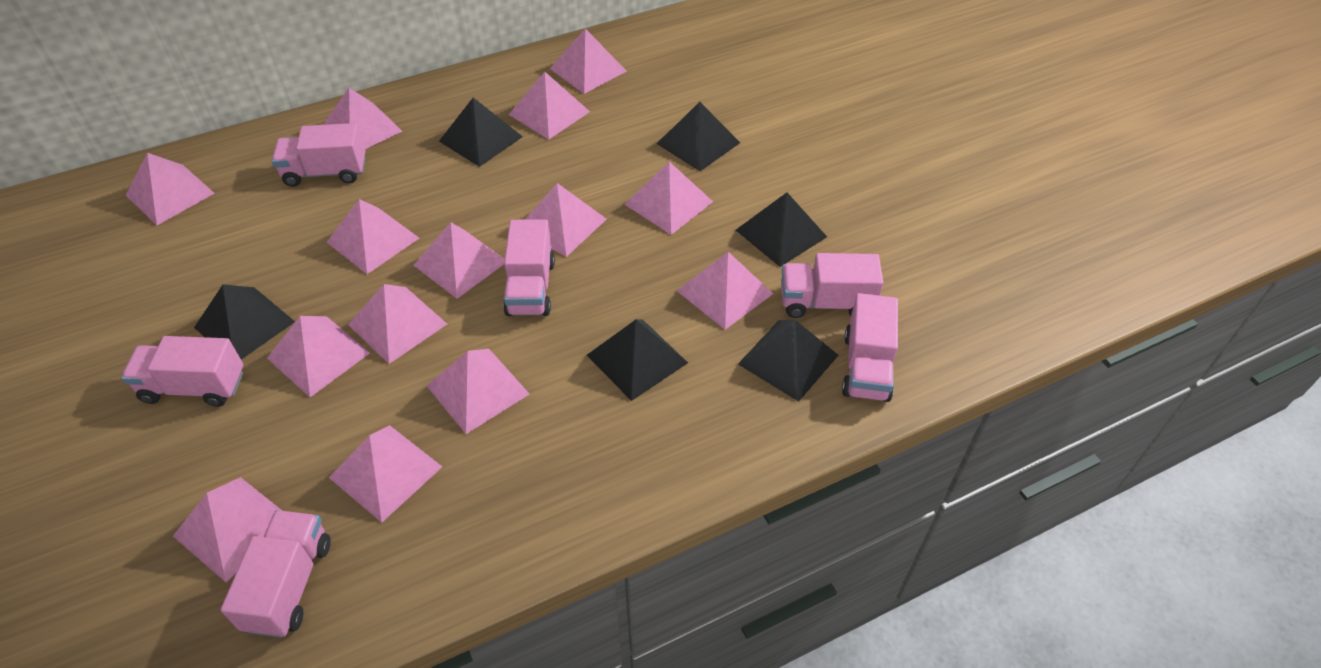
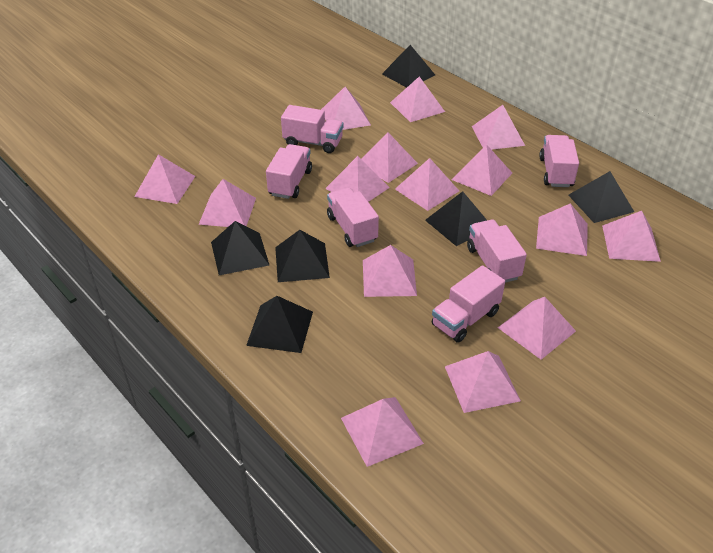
pink pyramid: [126,153,215,225] [173,477,282,582] [267,316,370,397] [323,88,402,149] [327,199,419,274] [329,425,442,523] [348,284,447,364] [413,222,505,299] [427,349,529,434] [509,72,590,139] [525,183,607,257] [550,29,627,94] [624,162,713,235] [677,252,773,330] = 14 -> [134,154,195,204] [198,179,256,227] [321,87,371,130] [325,156,390,202] [341,397,424,467] [361,132,418,183] [363,245,417,297] [390,76,445,122] [395,158,459,211] [445,351,521,413] [451,144,512,196] [472,105,525,150] [498,297,576,360] [536,203,588,256] [602,211,661,262] = 15

